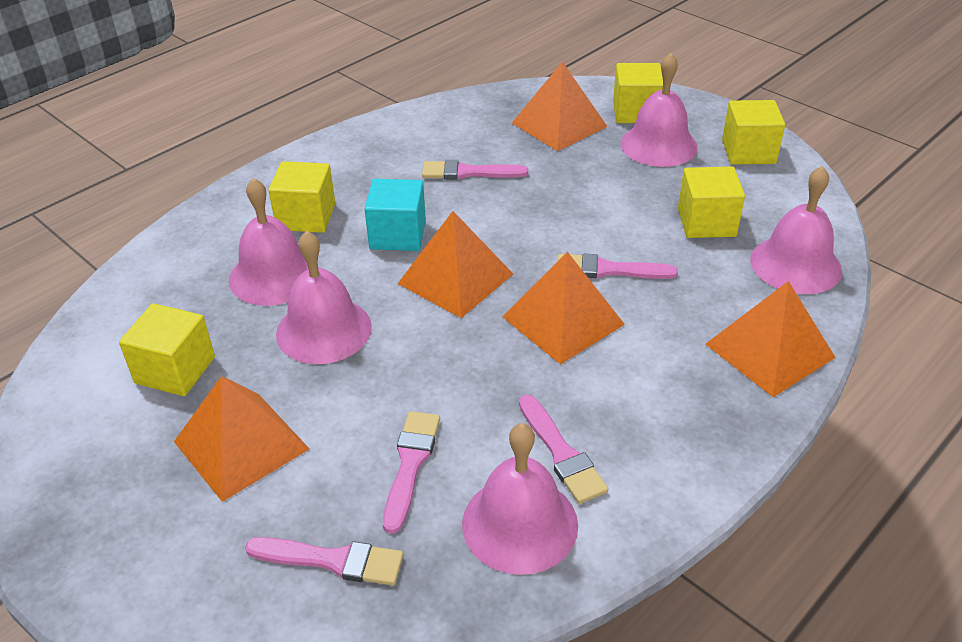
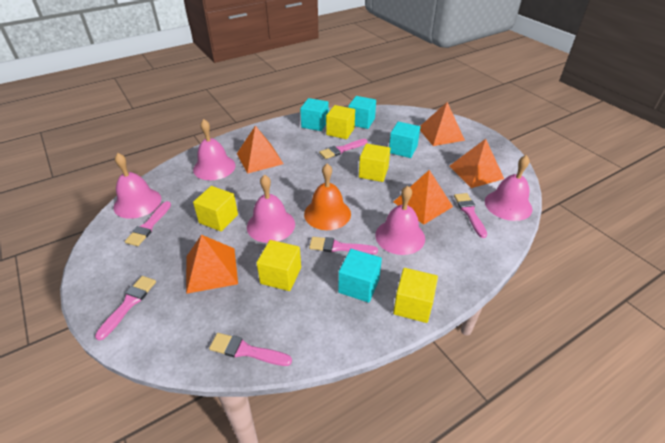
orange bell: none = 0 -> [304,164,351,230] = 1
pink brush: [245,537,403,585] [383,411,440,534] [422,160,528,180] [519,395,608,504] [558,254,678,279] = 5 -> [95,276,156,341] [125,201,171,246] [209,333,292,366] [309,237,378,254] [319,139,368,159] [454,193,487,238] = 6
turquoise cube: [365,179,426,251] = 1 -> [300,98,329,131] [338,249,382,302] [348,96,376,129] [389,122,420,158] = 4

